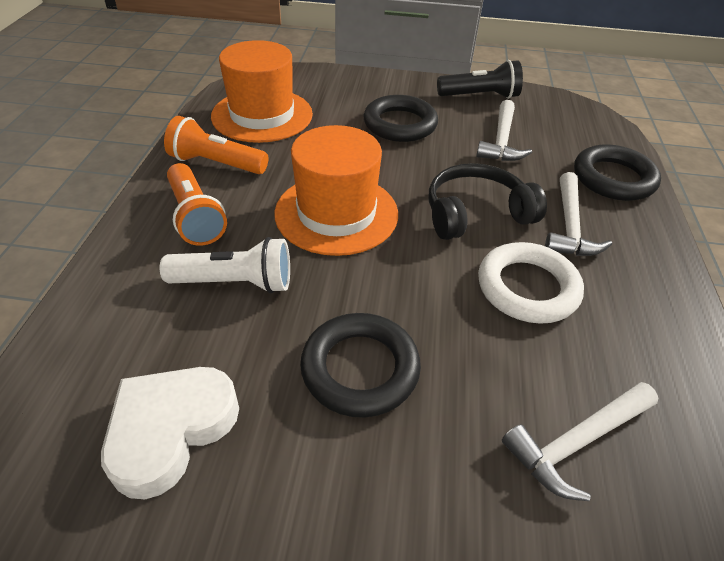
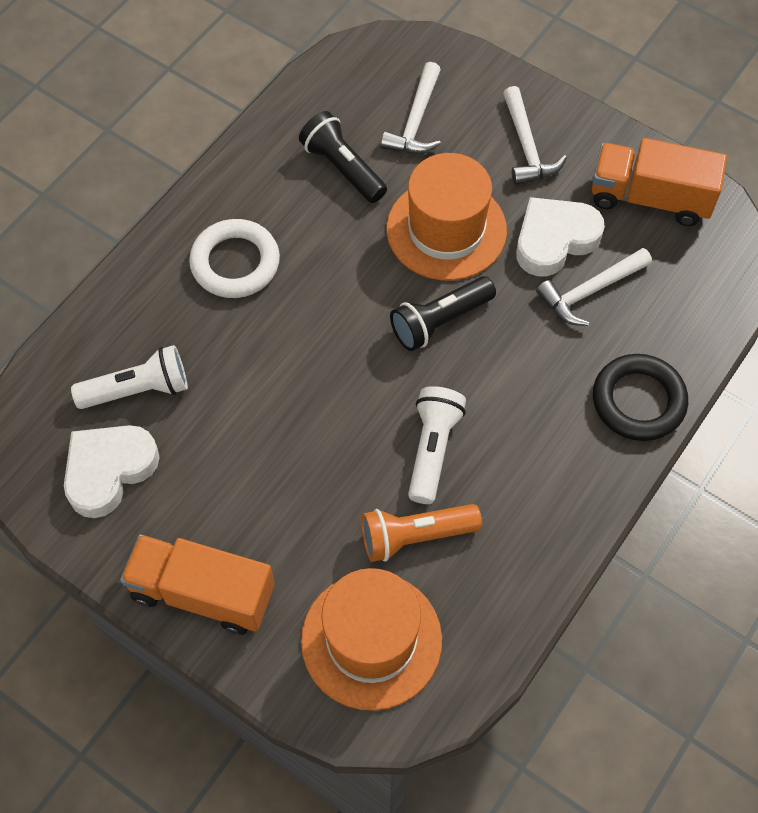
black flashlight: [437,60,523,99] = 1 -> [299,111,387,203] [390,276,496,351] = 2
black headphones: [429,163,547,240] = 1 -> none = 0
black ring: [300,313,421,417] [363,95,438,142] [574,144,661,201] = 3 -> [593,354,688,441] = 1
orange flashlight: [164,116,268,174] [167,163,227,246] = 2 -> [361,504,482,562] = 1
orange truck: none = 0 -> [120,534,275,635] [592,138,727,226] = 2
white flashlight: [160,237,290,294] = 1 -> [71,345,188,409] [408,386,466,504] = 2
white heart: [101,367,239,499] = 1 -> [64,425,160,518] [516,197,605,277] = 2

